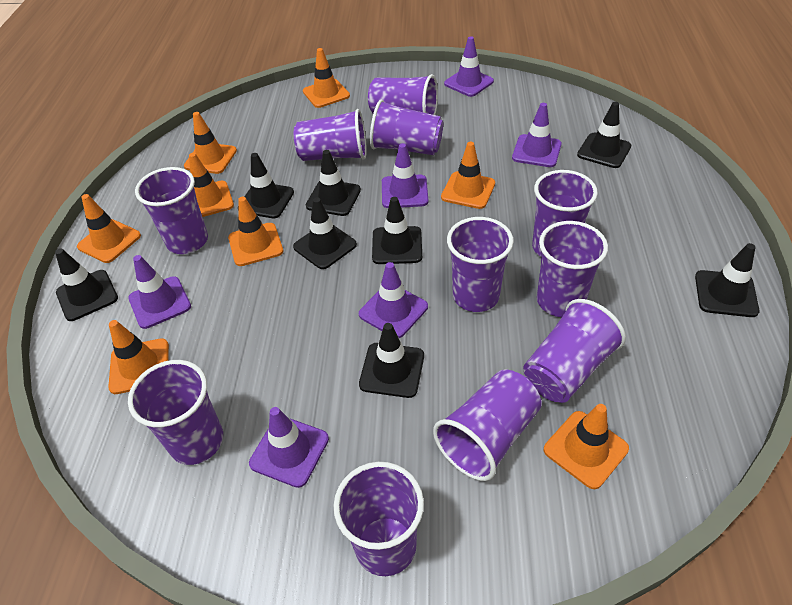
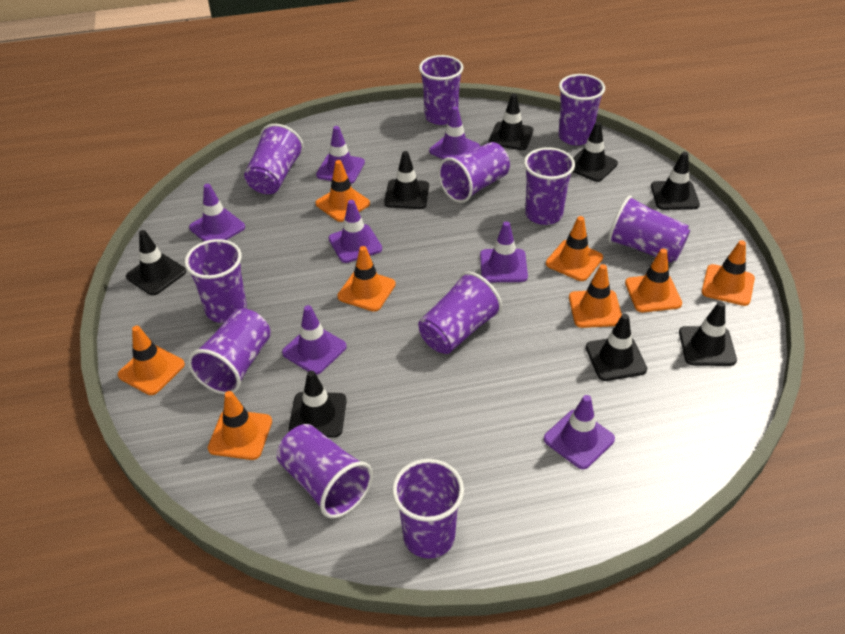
purple traffic cone: [128,255,191,329] [249,407,329,488] [359,262,428,338] [382,143,429,208] [444,36,494,97] [512,103,562,167] = 6 -> [189,184,245,241] [282,305,347,375] [316,126,365,184] [329,200,382,263] [429,106,480,159] [480,221,528,282] [544,395,615,469] = 7

